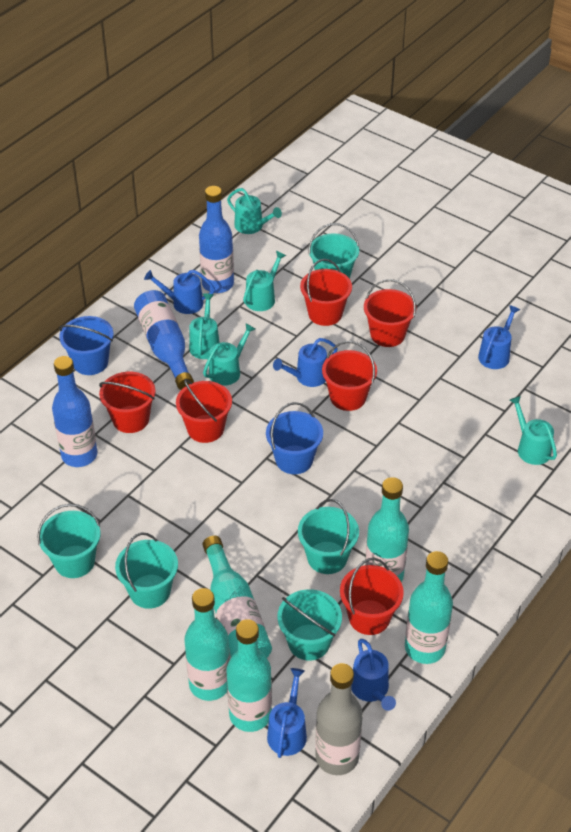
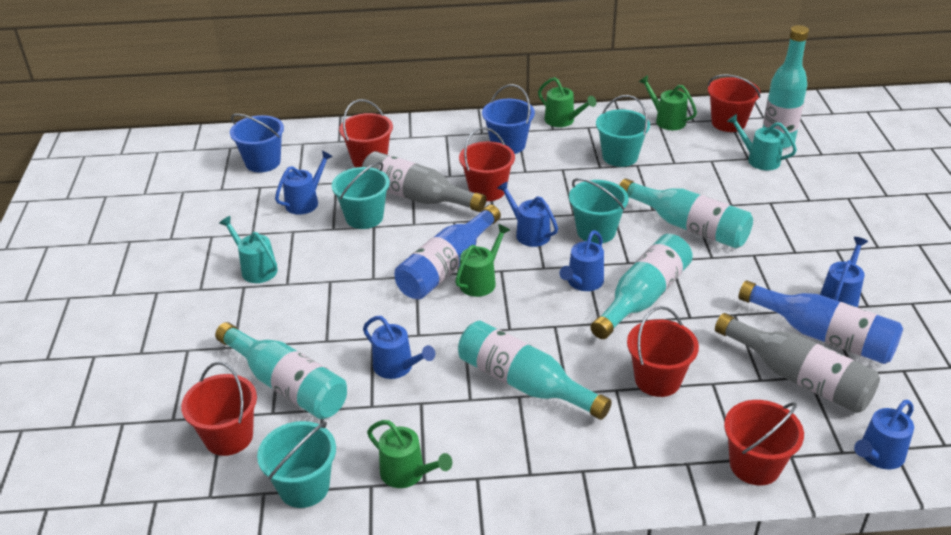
blue bottle: [52,356,97,467] [134,290,194,390] [199,186,234,293] = 3 -> [394,204,501,299] [739,280,903,364] = 2
blue watering can: [144,270,215,314] [267,668,307,758] [273,338,338,387] [351,639,396,711] [478,305,520,369] = 5 -> [275,151,333,215] [363,316,435,379] [497,181,558,247] [559,230,604,291] [820,237,868,307] [854,400,914,469] = 6
green watering can: none = 0 -> [367,420,452,488] [455,224,510,297] [538,77,596,127] [639,75,697,130] = 4
grey bottle: [315,663,363,775] = 1 -> [362,151,486,212] [715,313,880,413] = 2
turquoise bucket: [37,504,100,578] [115,532,178,609] [277,589,342,661] [298,499,359,574] [308,223,359,279] = 5 -> [257,421,336,508] [332,162,390,229] [569,178,629,244] [596,95,650,167] = 4
turquoise watering can: [189,294,220,359] [203,323,255,386] [227,188,282,234] [243,251,286,311] [510,396,557,465] = 5 -> [219,216,278,283] [727,114,797,170] = 2

